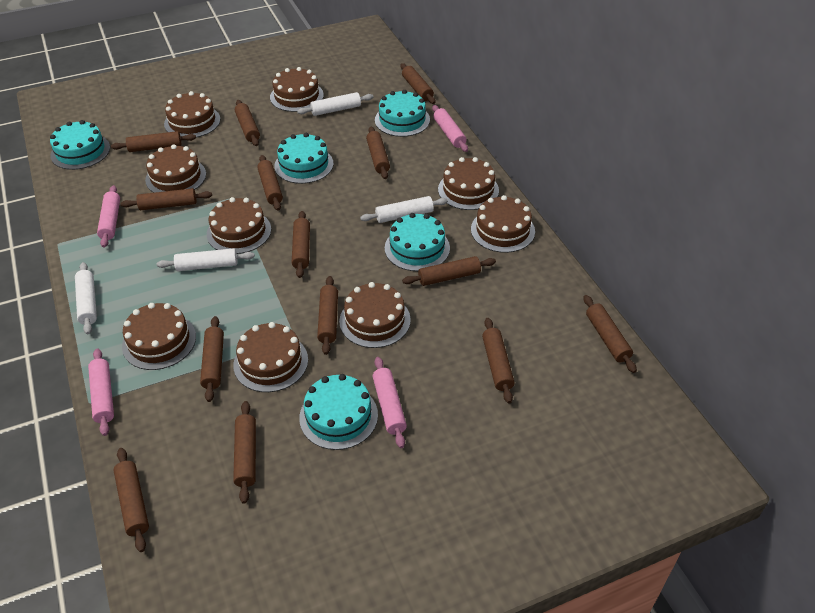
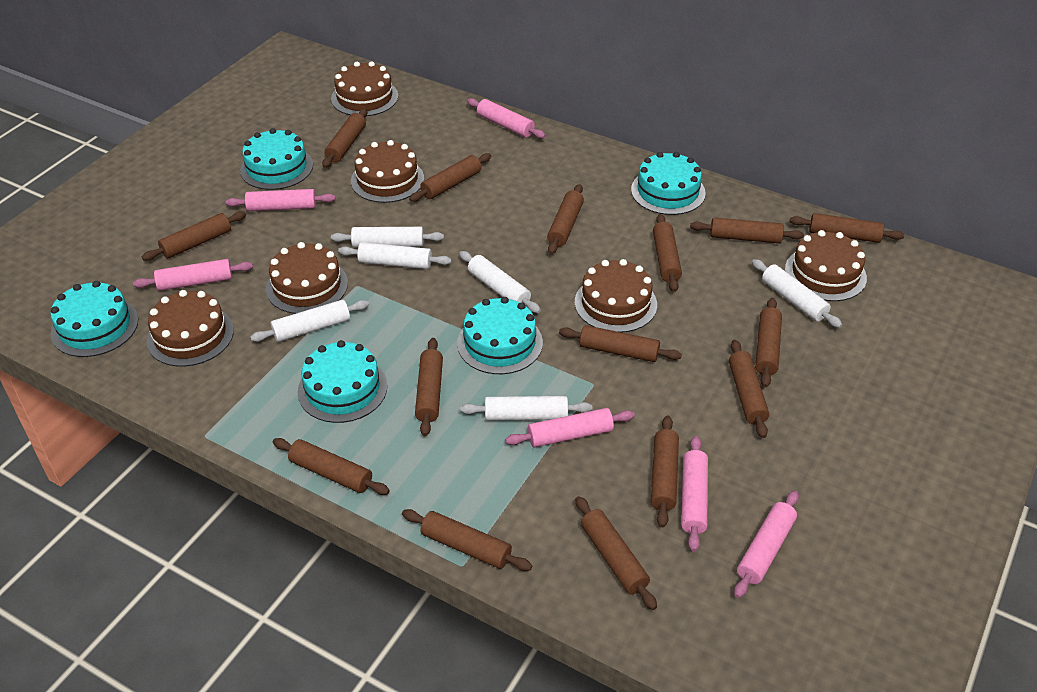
brown cake: [122,303,196,370] [145,144,206,193] [164,91,220,138] [207,197,271,254] [233,322,308,392] [270,67,324,112] [339,282,411,348] [438,157,499,210] [471,195,535,253] = 9 -> [147,290,234,367] [266,242,348,314] [331,61,398,116] [351,140,424,203] [575,259,657,332] [785,230,867,301] = 6
brown rolling pin: [111,131,196,152] [113,448,149,552] [121,188,212,210] [200,316,224,402] [233,401,256,504] [235,100,260,146] [257,155,283,211] [292,211,310,278] [317,276,338,355] [366,126,390,179] [400,63,436,104] [402,256,496,286] [482,318,514,403] [584,295,637,373] = 14 -> [142,211,246,261] [273,438,390,495] [322,108,367,168] [402,509,532,571] [409,153,491,202] [415,338,443,436] [547,184,584,254] [559,325,682,362] [575,496,657,610] [651,416,679,527] [653,214,682,292] [690,217,804,243] [729,340,769,438] [755,298,782,387] [789,213,904,243] = 15
pink rolling pin: [88,348,114,436] [97,185,120,248] [373,357,407,448] [432,105,468,152] = 4 -> [133,259,253,291] [225,189,336,211] [467,98,546,139] [505,408,635,448] [681,436,708,552] [734,491,799,598] = 6
white rolling pin: [75,262,97,334] [156,248,255,271] [297,92,374,116] [360,196,448,223] = 4 -> [250,300,369,342] [331,227,444,247] [338,242,452,269] [459,251,541,313] [460,396,592,421] [752,259,842,328] = 6

